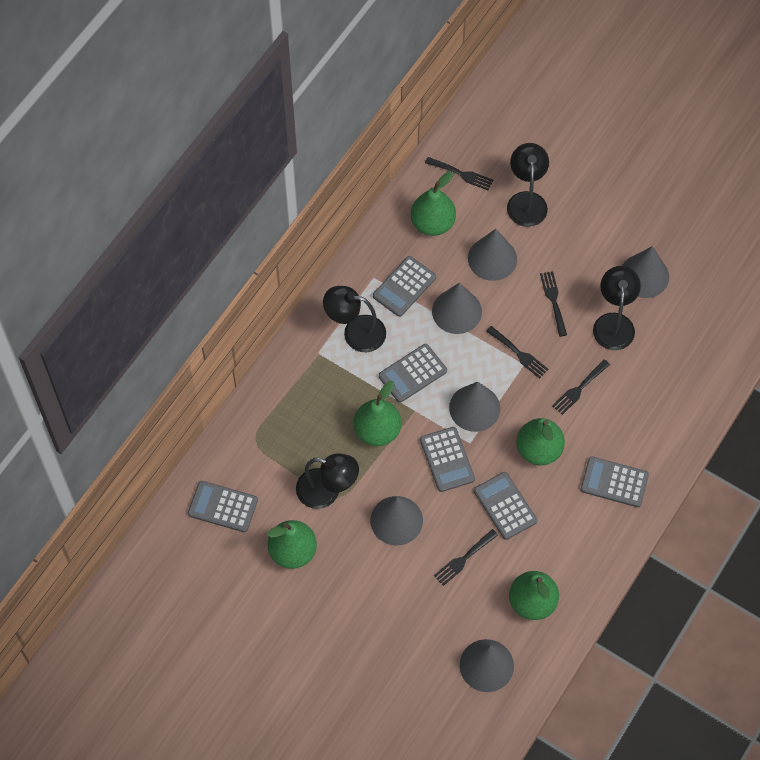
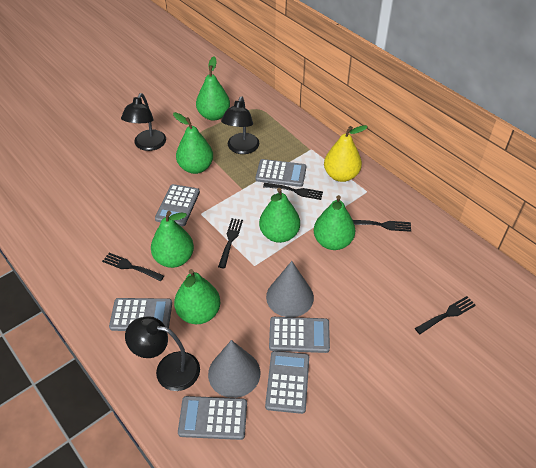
black lamp: [296,453,359,509] [323,286,386,352] [507,143,549,227] [593,266,641,350] = 4 -> [121,93,166,151] [125,316,200,391] [221,96,259,154] = 3
green pear: [267,520,317,569] [354,381,401,446] [411,171,456,236] [509,571,559,620] [516,418,565,465] = 5 -> [151,211,194,268] [173,112,213,174] [174,269,220,324] [196,57,230,121] [259,188,300,243] [314,195,355,250] = 6
grey cone: [371,496,423,545] [432,283,482,334] [449,382,500,432] [460,639,514,692] [468,229,517,281] [622,246,669,298] = 6 -> [208,340,260,398] [266,261,314,317] = 2
yellow pear: none = 0 -> [324,125,368,182] = 1

